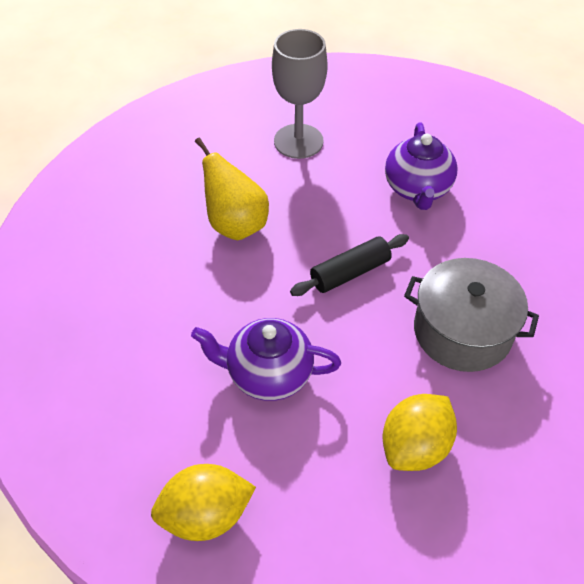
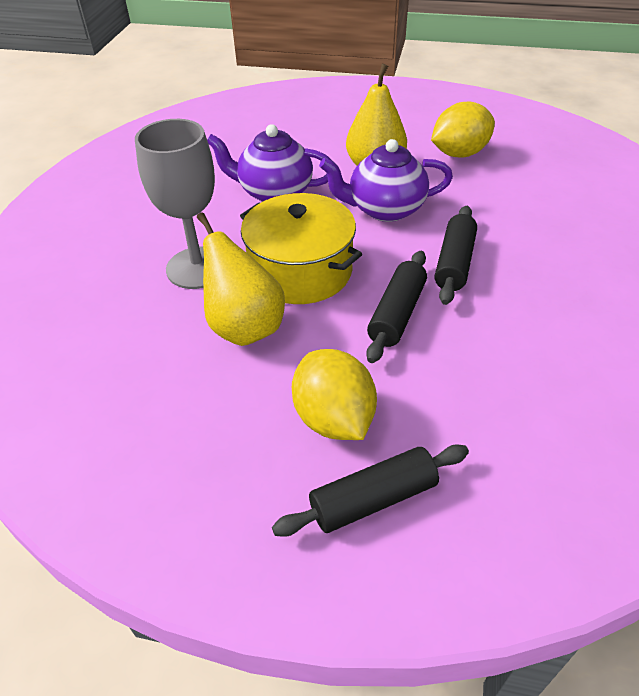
black rolling pin: [290,234,409,296] = 1 -> [272,444,469,537] [366,251,427,363] [435,206,477,305] = 3
grey pot: [404,258,539,372] = 1 -> none = 0
yellow pear: [195,138,269,240] = 1 -> [197,212,285,346] [346,63,407,166] = 2
yellow pot: none = 0 -> [240,193,362,304] = 1

